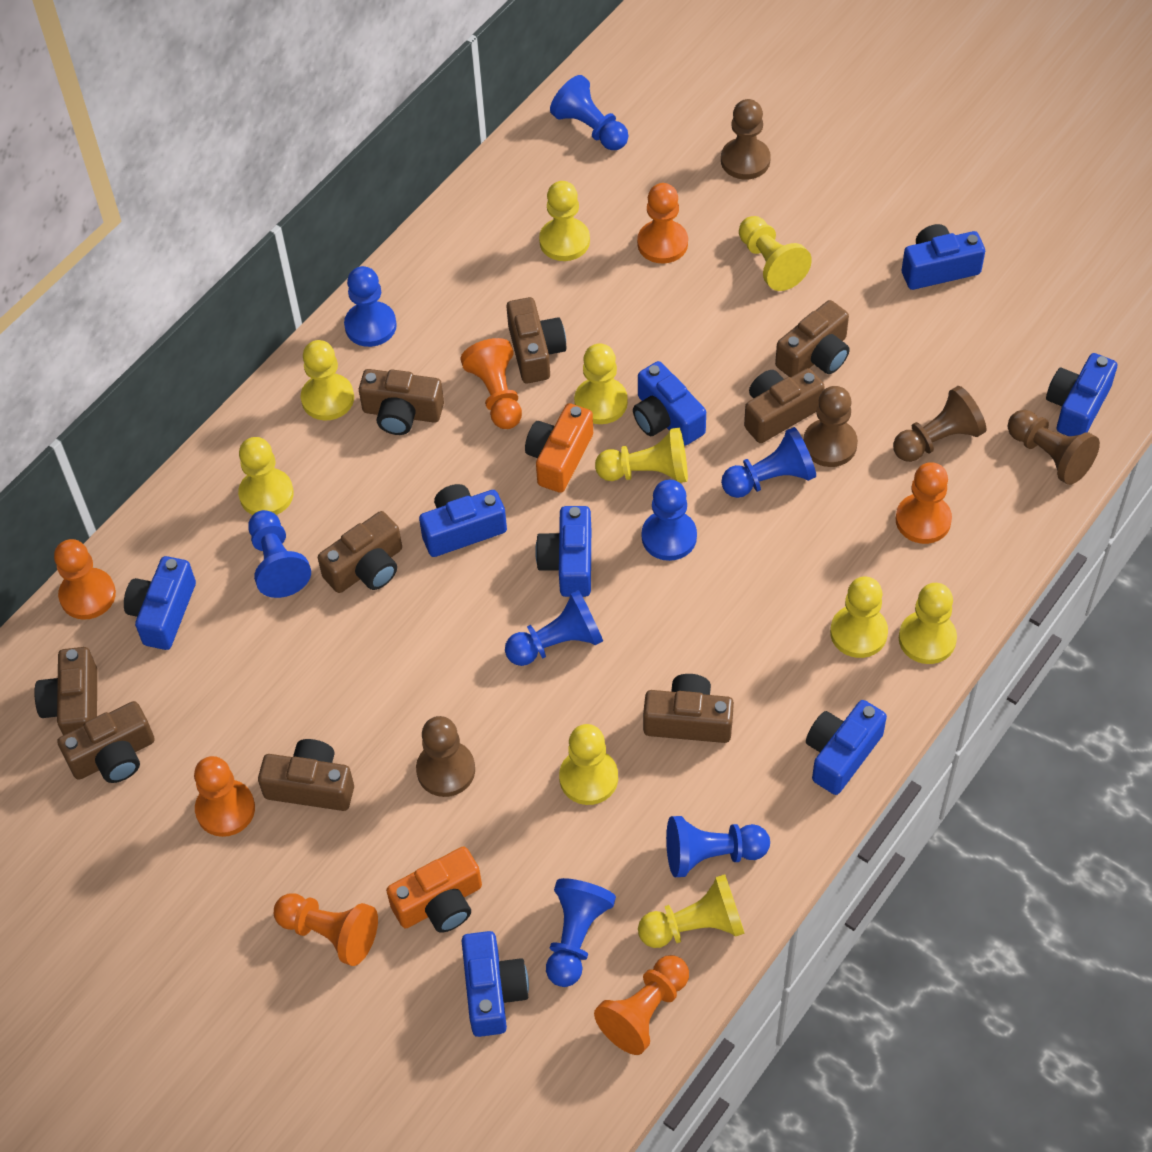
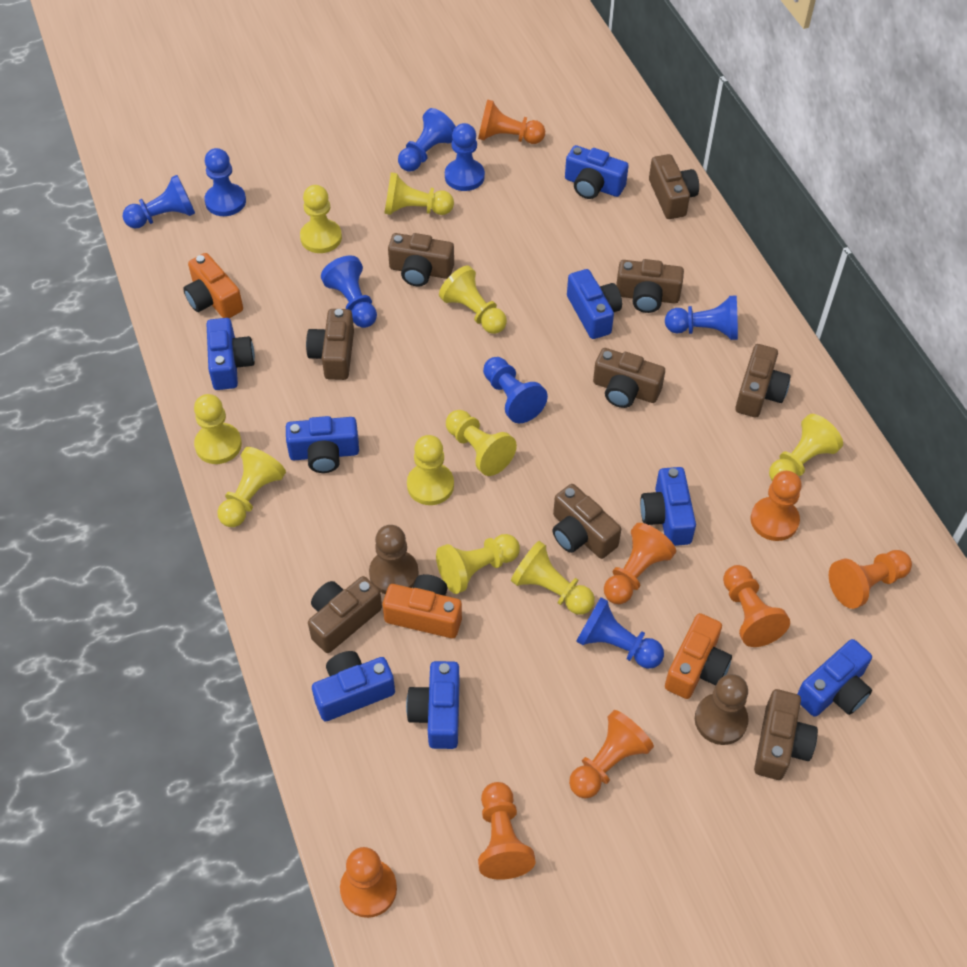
brown pawn: [416,716,475,797] [721,99,771,180] [803,386,858,467] [893,386,986,462] [1008,410,1100,485] = 5 -> [369,525,419,594] [695,674,749,745] = 2
orange camera: [386,846,482,933] [525,403,593,493] = 2 -> [183,253,243,318] [383,574,462,638] [665,613,732,699] = 3
orange pawn: [54,539,116,620] [194,756,255,837] [274,893,378,966] [461,338,522,429] [594,955,689,1055] [637,183,688,263] [896,462,952,544] = 7 -> [340,847,397,918] [478,99,545,144] [478,782,535,880] [569,710,654,799] [604,523,676,604] [723,565,790,647] [751,471,802,541] [829,550,912,609] = 8

